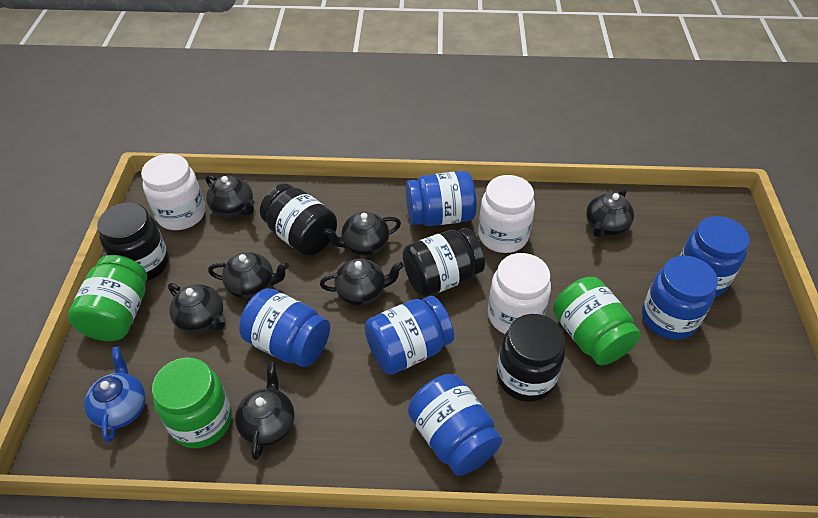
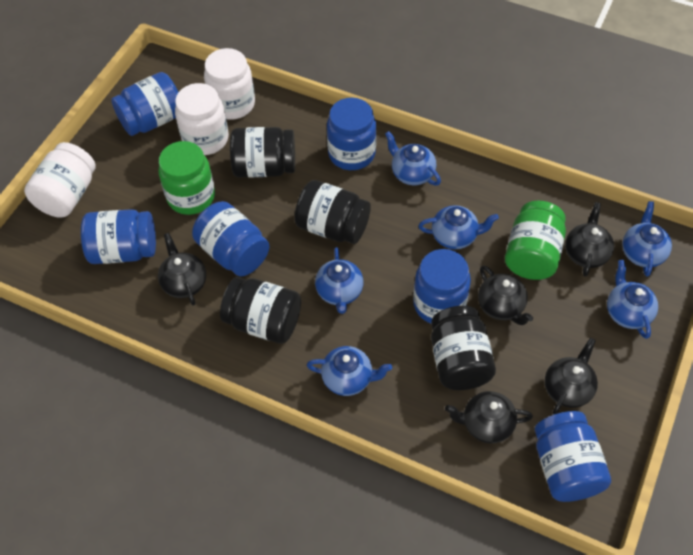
black teapot: [168,283,225,333] [205,175,255,218] [208,252,289,298] [235,361,295,460] [320,259,404,305] [323,211,401,255] [586,188,634,237] = 7 -> [158,233,206,306] [445,391,533,444] [478,266,533,325] [544,338,598,414] [565,202,614,277] = 5
blue teapot: [84,347,146,443] = 1 -> [307,346,392,396] [315,247,364,314] [385,131,441,186] [418,205,499,249] [607,260,658,339] [622,201,672,277] = 6
green jar: [68,255,147,341] [152,357,232,448] [553,277,641,365] = 3 -> [158,141,215,215] [505,201,566,280] = 2

